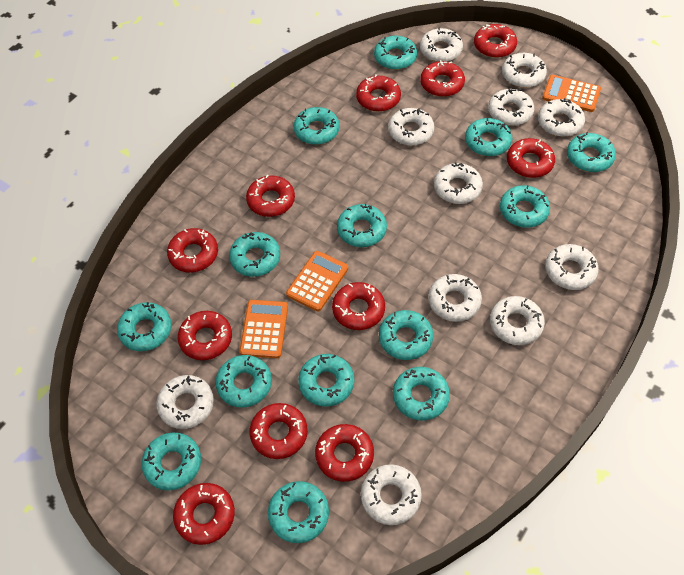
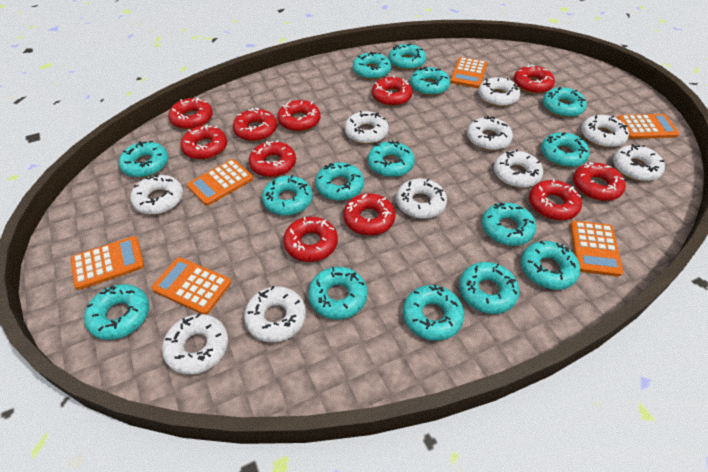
orange calculator: [239,300,288,358] [286,251,348,311] [542,75,601,112] = 3 -> [71,236,144,290] [151,257,231,315] [187,159,253,206] [450,57,487,88] [570,221,623,277] [617,114,680,139] = 6
turquoise donut: [117,302,172,351] [142,432,201,491] [215,355,272,408] [229,232,280,277] [268,481,329,543] [293,107,340,145] [298,354,354,407] [337,204,387,247] [374,36,417,70] [379,310,433,360] [393,367,450,420] [465,117,512,156] [500,185,550,228] [567,132,616,172] = 14 -> [84,284,149,340] [119,140,168,178] [262,175,313,216] [308,267,368,320] [315,162,364,201] [353,51,391,80] [368,140,415,177] [389,44,426,70] [403,285,464,341] [410,67,450,96] [459,262,519,314] [482,202,536,246] [521,241,580,290] [541,132,590,167] [543,87,587,118] = 15
white donut: [156,375,214,429] [361,464,422,525] [388,108,435,146] [420,27,463,62] [428,274,482,322] [434,162,483,204] [488,88,534,126] [490,296,545,345] [502,53,547,88] [538,98,585,137] [545,244,599,290] = 11 -> [130,174,183,215] [162,313,228,375] [244,286,306,343] [345,111,389,144] [396,179,447,219] [467,116,513,150] [478,77,520,107] [494,149,543,188] [581,115,629,148] [613,144,665,181] = 10

